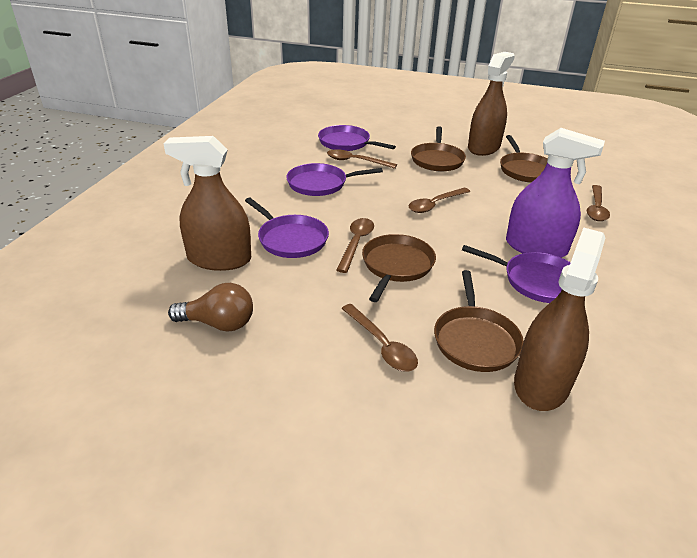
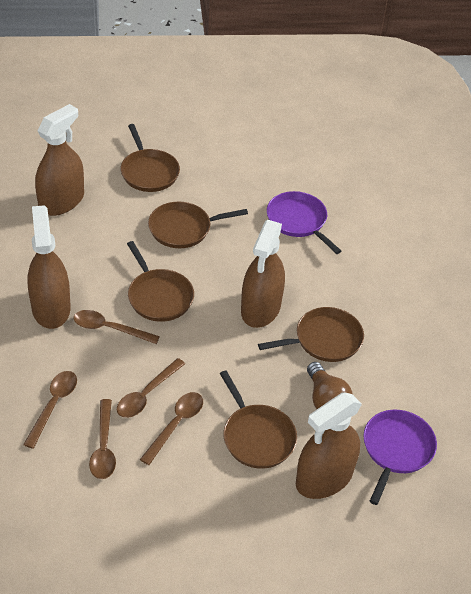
brown pan: [362,234,436,302] [411,126,466,171] [434,270,524,372] [500,135,548,183] = 4 -> [121,124,180,192] [127,241,194,322] [148,202,248,248] [220,371,297,469] [258,307,364,362] = 5
brown spray bottle: [164,136,251,271] [468,52,515,156] [514,227,605,411] = 3 -> [28,205,71,329] [35,104,84,216] [241,220,285,328] [296,392,362,499] = 4
purple pan: [245,198,329,258] [286,163,383,196] [318,125,396,151] [462,245,571,303] = 4 -> [267,191,341,254] [363,410,437,505] = 2
purple spray bottle: [506,128,605,258] = 1 -> none = 0

